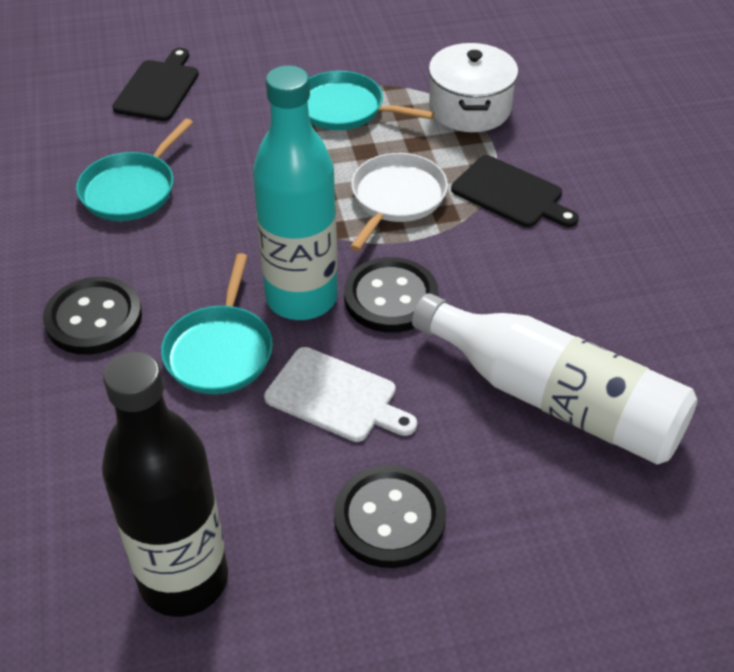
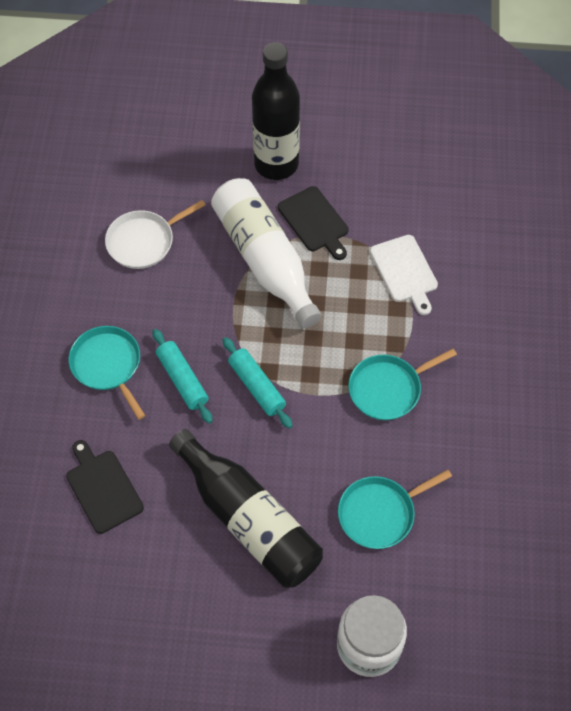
black bottle: [102,352,228,617] = 1 -> [169,429,323,588] [252,42,300,180] = 2
black button: [43,277,142,355] [334,465,446,568] [344,257,438,333] = 3 -> none = 0
turquoise bottle: [253,65,338,320] = 1 -> none = 0
turquoise rolling pin: none = 0 -> [153,329,212,423] [222,337,293,429] = 2
white jar: none = 0 -> [337,595,407,677] = 1
white pot: [429,43,518,132] = 1 -> none = 0

